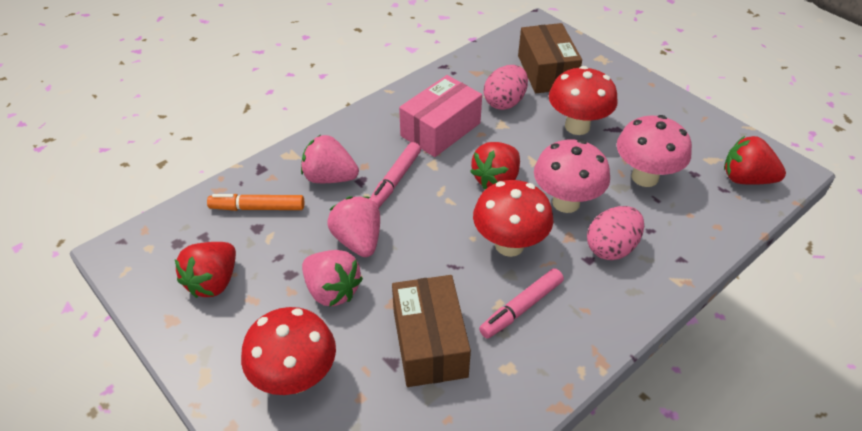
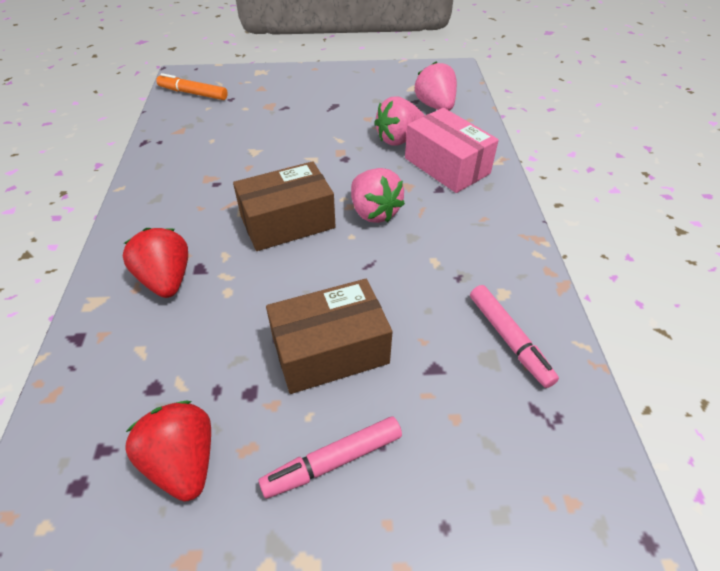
pink egg: [484,65,528,110] [587,206,644,260] = 2 -> none = 0
pink mushroom: [534,139,610,213] [617,115,692,187] = 2 -> none = 0
red mushroom: [241,307,336,395] [473,180,553,257] [549,66,618,135] = 3 -> none = 0
red strawberry: [175,242,236,298] [470,142,520,190] [724,136,786,185] = 3 -> [123,228,188,298] [125,401,211,501] = 2

